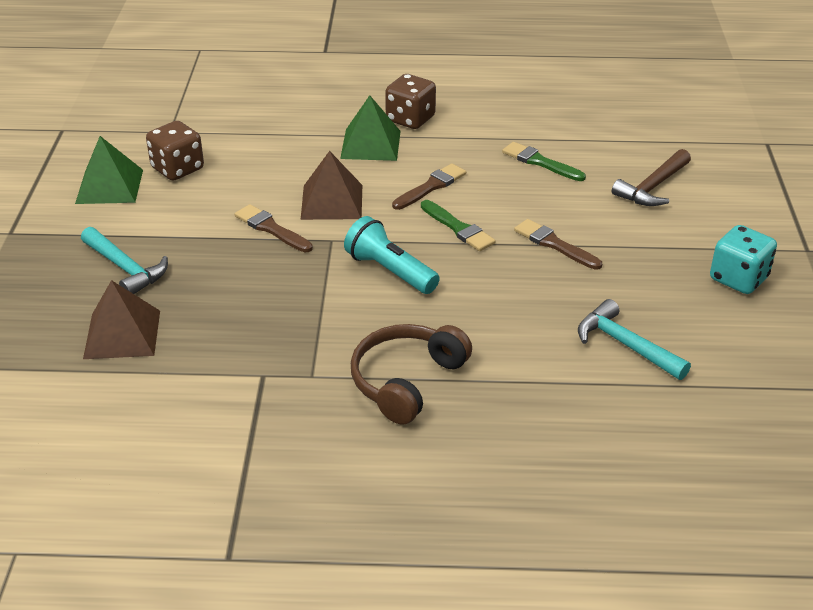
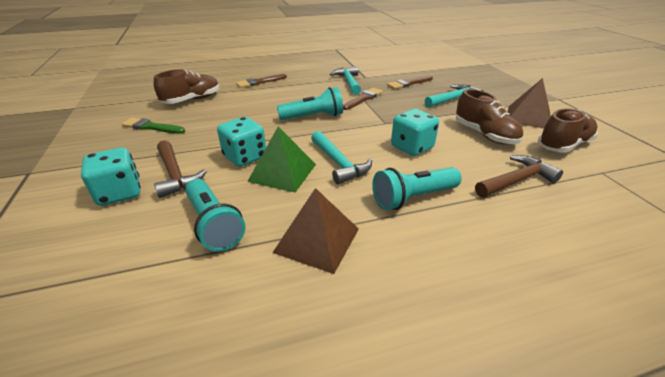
brown dice: [146,121,204,181] [385,74,436,129] = 2 -> none = 0
brown hammer: [612,149,691,206] = 1 -> [154,140,207,198] [475,155,563,197] = 2
brown headphones: [351,324,472,425] = 1 -> none = 0
brown shoe: none = 0 -> [154,69,219,104] [456,89,523,145] [538,109,598,153] = 3
green brush: [421,200,496,251] [502,142,586,181] = 2 -> [122,118,185,134] = 1
green pyramid: [75,136,143,204] [340,95,401,161] = 2 -> [247,127,316,193] = 1
turquoise dice: [710,225,777,294] = 1 -> [81,148,141,206] [217,117,266,167] [391,109,439,156] = 3
turquoise flashlight: [344,216,440,294] = 1 -> [185,179,246,252] [277,87,343,120] [372,167,462,210] = 3
turquoise hammer: [81,227,168,294] [578,299,691,380] = 2 -> [311,131,372,185] [330,66,361,95] [425,84,483,108] = 3

